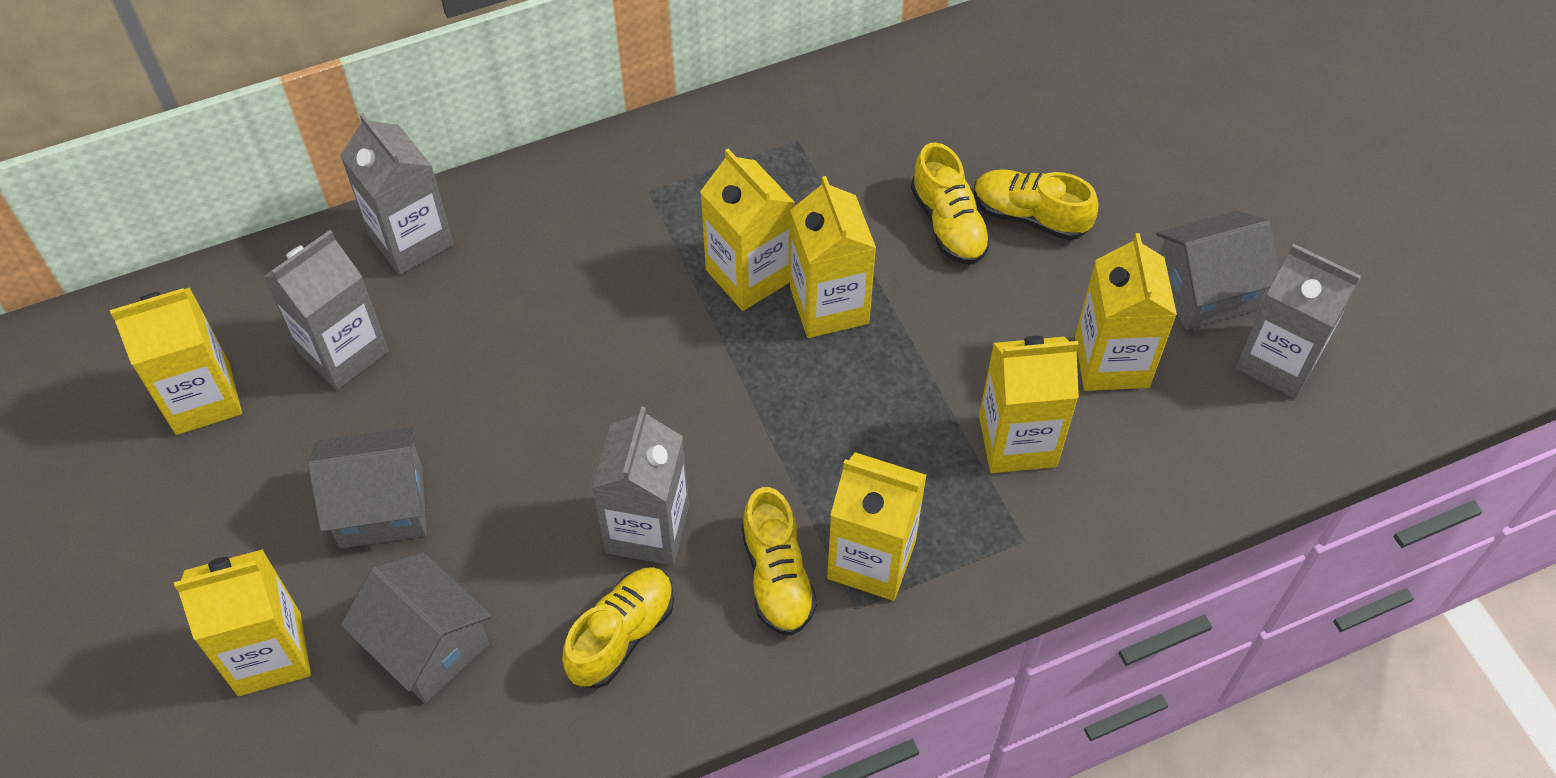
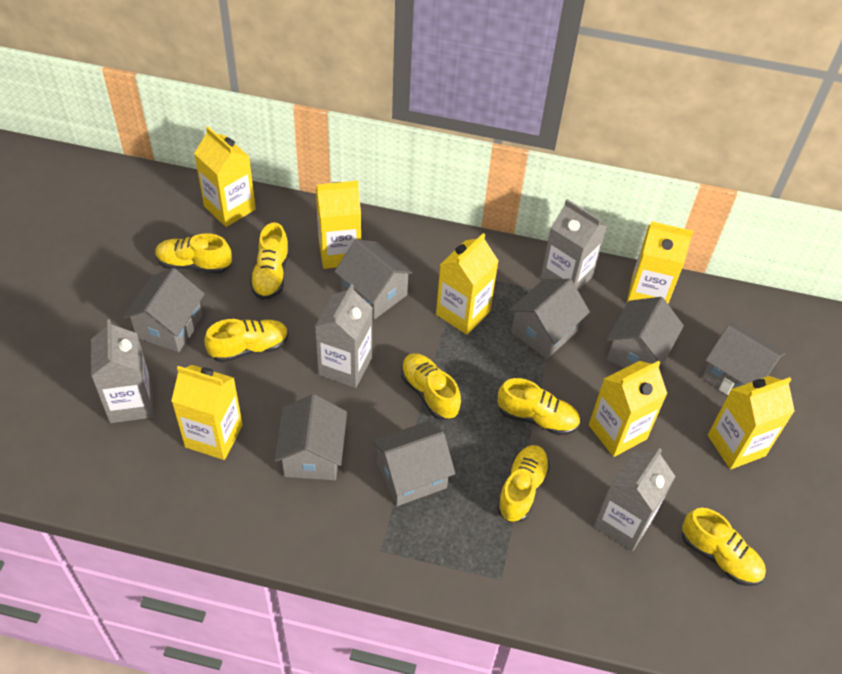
grey house: [308,426,427,549] [341,552,492,703] [1156,210,1279,330] = 3 -> [123,268,205,352] [274,394,347,480] [334,239,415,320] [372,421,455,506] [509,279,590,359] [607,297,684,368] [702,323,785,395] = 7
yellow shoe: [562,567,674,689] [741,487,817,636] [911,142,991,264] [974,169,1098,240] = 4 -> [155,233,232,274] [205,319,289,363] [250,222,290,300] [401,353,461,420] [497,445,550,522] [498,378,580,435] [682,508,766,586] = 7

